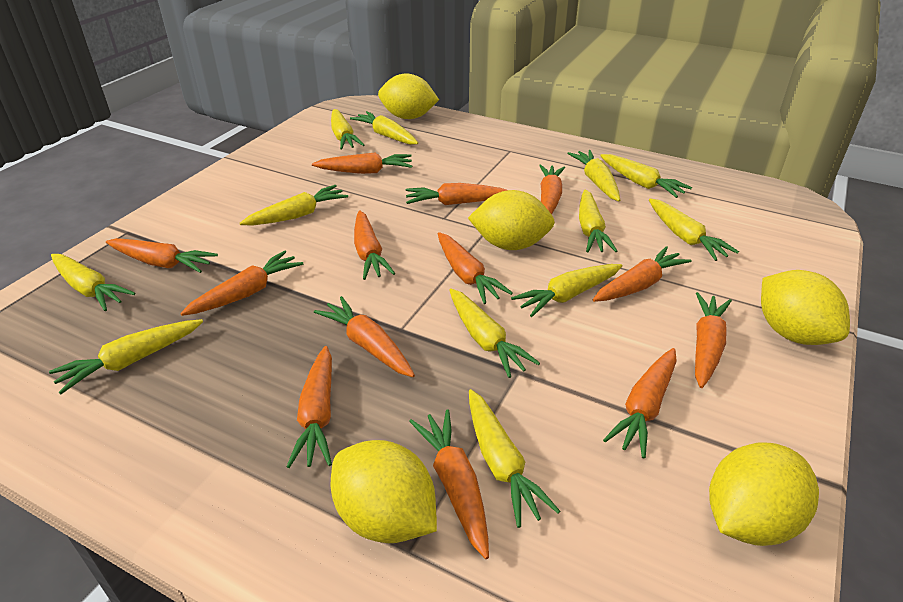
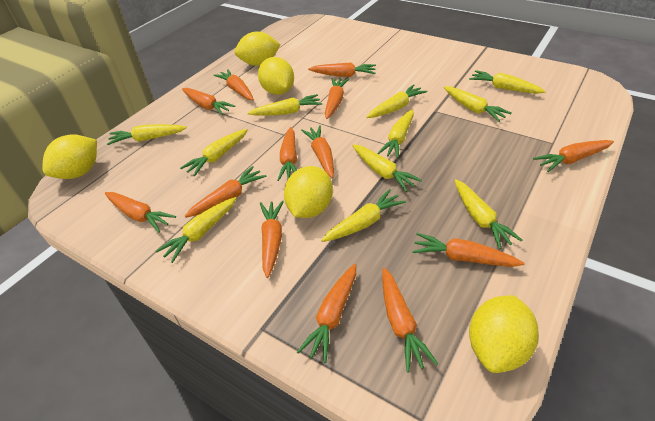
yellow carrot: [49,319,203,394] [51,254,135,311] [240,185,348,225] [331,109,364,150] [350,111,418,145] [450,288,540,378] [469,389,560,528] [511,264,622,317] [567,150,620,201] [579,189,617,252] [600,154,692,198] [649,198,739,261] = 12 -> [107,124,187,145] [156,197,237,263] [180,129,248,176] [248,94,322,116] [321,189,406,242] [352,144,422,192] [367,84,427,118] [377,109,414,158] [444,86,511,122] [455,179,522,249] [469,70,546,94] = 11

